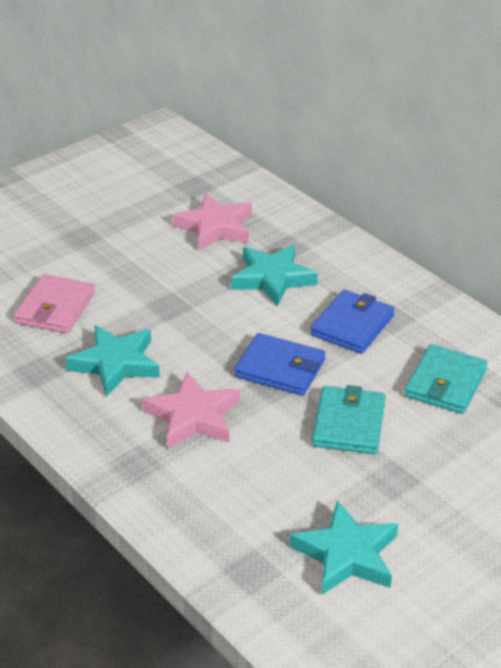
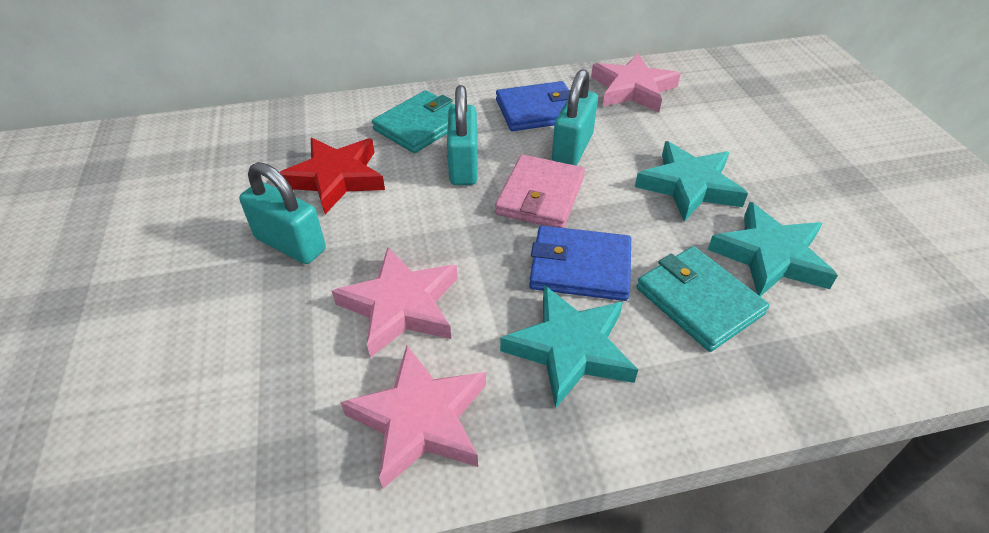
pink star: [142,372,240,449] [172,193,252,250] = 2 -> [332,247,458,358] [340,346,486,489] [591,53,681,113] = 3
red star: none = 0 -> [280,138,385,214] = 1
turquoise padlock: none = 0 -> [239,162,326,264] [447,85,478,185] [552,69,598,165] = 3

